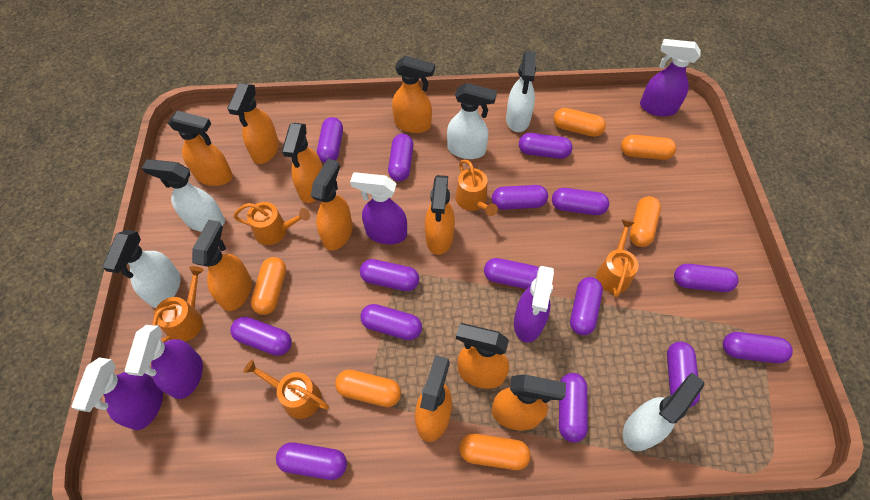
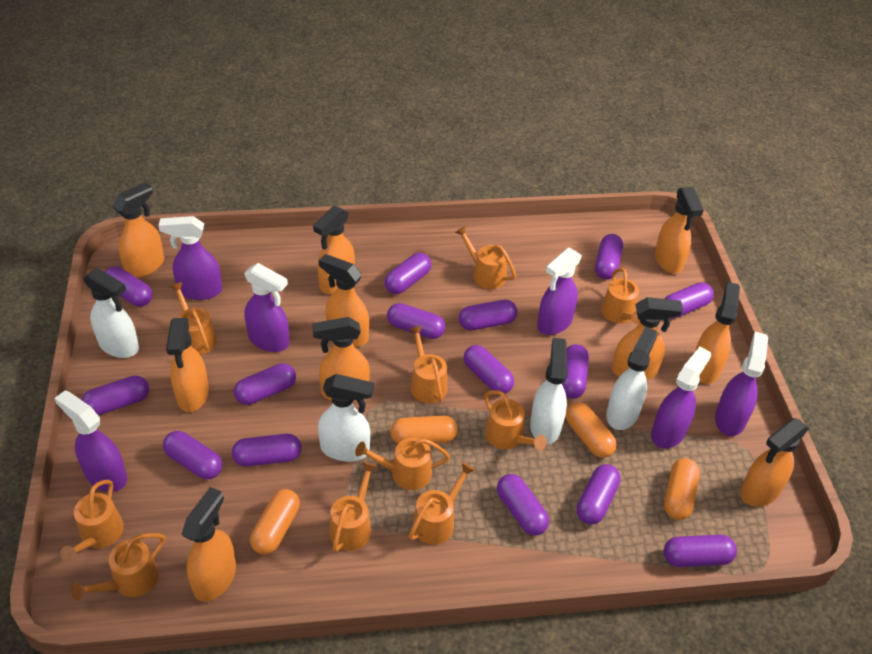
orange capsule: [251,257,286,315] [335,369,401,407] [460,434,531,470] [553,108,606,137] [621,135,676,160] [629,196,661,247] = 6 -> [250,489,300,555] [390,415,458,444] [566,402,617,458] [664,458,700,520] = 4
orange watering can: [152,266,204,343] [233,202,310,245] [243,359,329,419] [455,160,498,216] [596,220,639,298] = 5 -> [60,480,124,563] [71,533,165,600] [170,282,217,355] [329,462,377,552] [355,438,450,490] [409,326,447,403] [409,462,475,545] [455,226,516,289] [484,390,547,450] [601,268,640,324] = 10
purple spray bottle: [72,358,163,430] [125,325,203,399] [350,172,407,244] [514,266,554,343] [640,39,701,117] = 5 -> [54,391,127,492] [158,216,222,300] [244,263,290,352] [537,248,582,335] [651,347,711,448] [715,332,768,436] = 6
white spray bottle: [102,230,180,308] [142,159,225,232] [447,83,497,159] [506,51,536,132] [623,373,704,451] = 5 -> [83,268,139,358] [318,374,374,462] [530,338,568,445] [606,327,658,430] = 4

